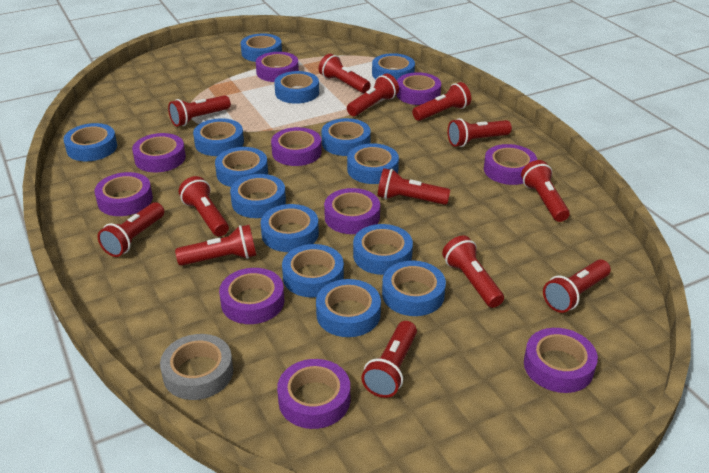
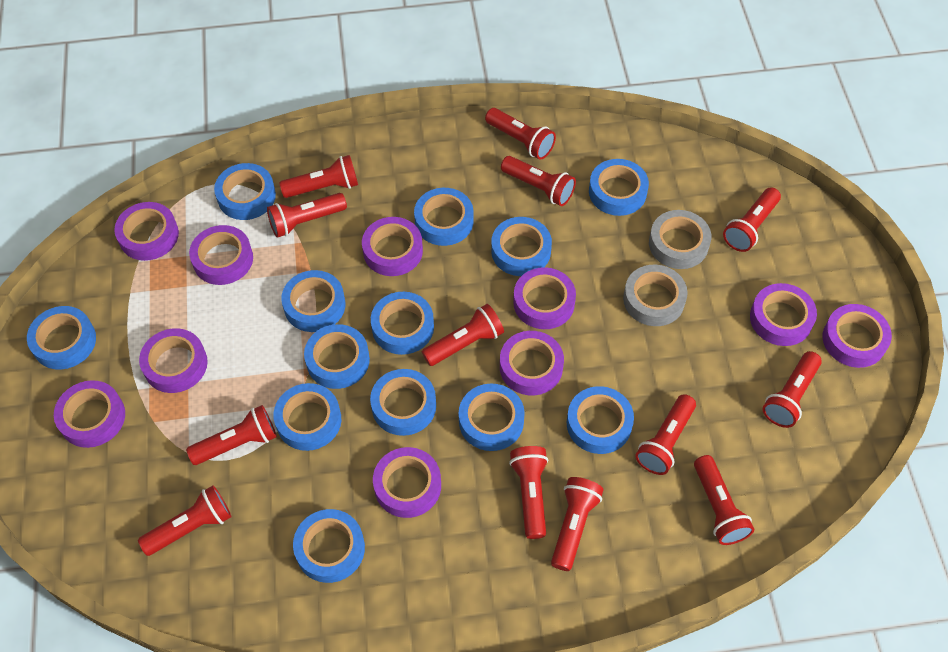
blue tape: [64,123,117,161] [193,118,244,156] [215,147,268,187] [230,174,286,218] [241,33,282,62] [261,204,319,252] [274,71,319,104] [282,244,344,298] [316,279,381,337] [321,118,371,156] [347,143,399,184] [353,224,413,275] [372,53,415,80] [382,261,446,316] = 14 -> [27,306,96,370] [214,163,276,220] [273,383,342,451] [281,270,345,332] [293,509,365,583] [304,324,370,389] [370,369,436,436] [371,292,434,355] [414,188,474,246] [459,384,525,451] [491,217,552,276] [567,386,634,454] [589,159,649,216] = 13
grey tape: [160,334,233,400] = 1 -> [623,265,688,326] [649,210,711,269] = 2

